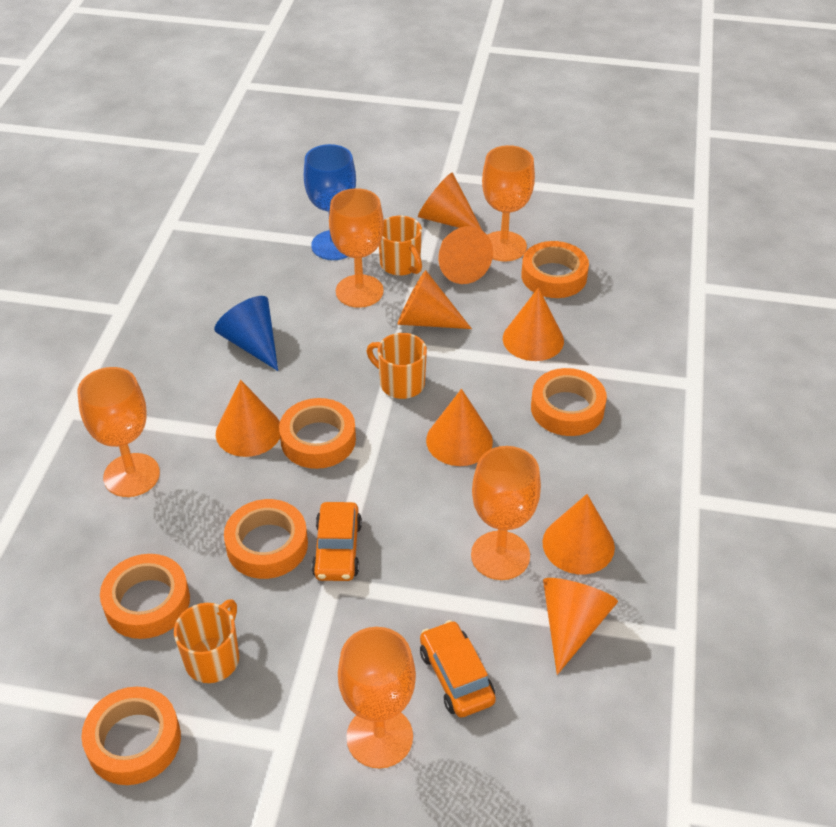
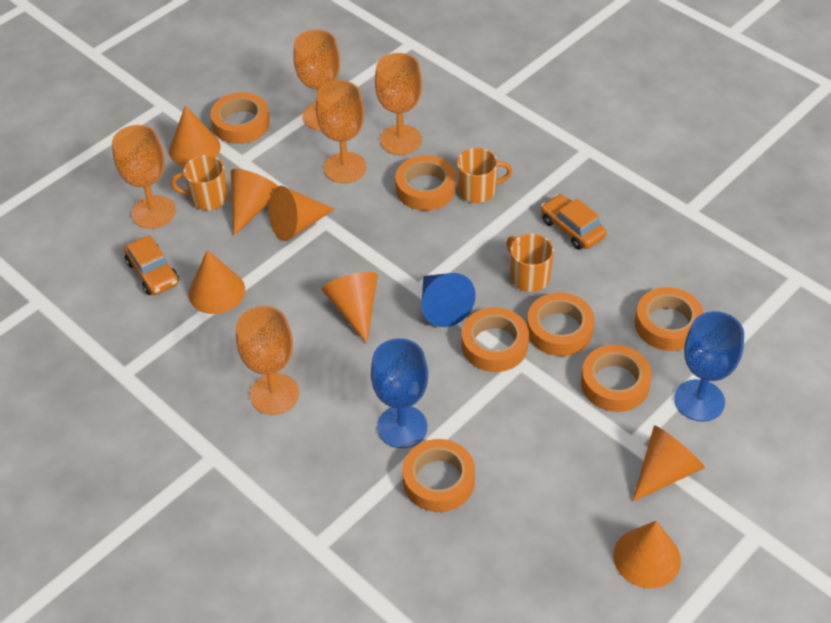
blue goblet: [304,144,356,260] = 1 -> [371,338,428,448] [674,311,744,422] = 2
orange cone: [216,380,280,457] [398,270,472,329] [418,173,482,230] [426,389,493,466] [438,226,493,284] [503,287,564,361] [542,494,615,574] [543,578,618,675] = 8 -> [169,106,221,166] [189,250,245,314] [231,169,278,236] [269,186,334,241] [322,272,378,344] [613,520,681,588] [632,426,705,502] = 7
orange tape: [81,687,181,785] [100,554,190,639] [224,499,308,579] [279,398,356,469] [521,241,589,298] [531,368,607,436] = 6 -> [210,92,270,144] [395,155,456,211] [402,439,475,512] [462,307,529,372] [527,292,595,356] [581,345,652,412] [635,287,704,351] = 7

